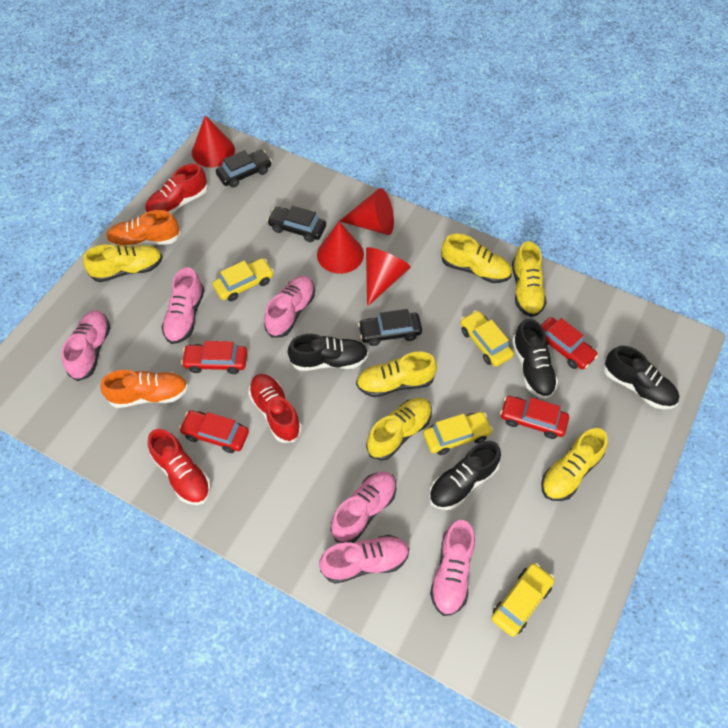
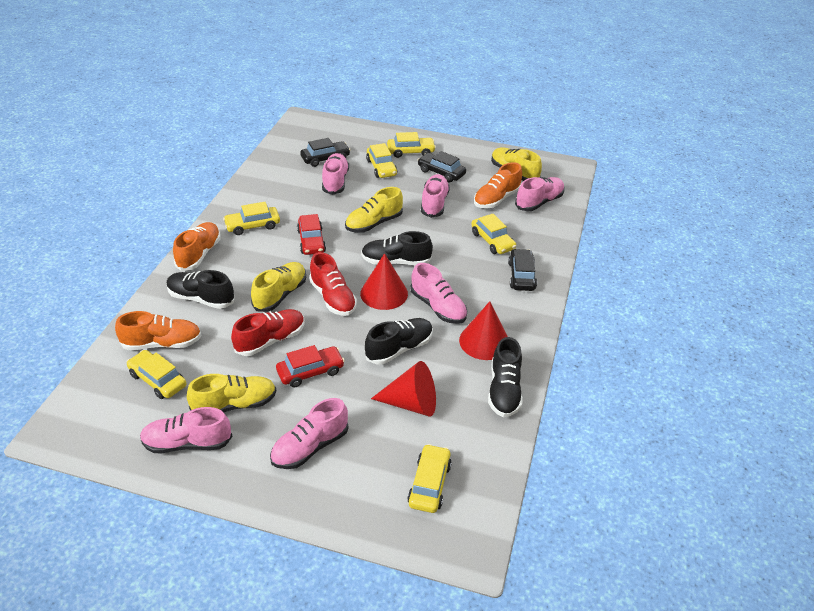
orange shoe: [100,370,188,408] [106,210,181,247] = 2 -> [115,311,201,350] [173,222,221,271] [474,162,522,208] = 3
red car: [179,410,249,453] [181,341,247,374] [500,396,569,439] [541,317,598,370] = 4 -> [276,345,345,387] [297,214,326,255] = 2
red cone: [192,115,235,168] [317,221,364,274] [340,188,394,235] [366,247,411,306] = 4 -> [360,253,408,310] [371,361,436,416] [459,301,508,360] = 3
red shoe: [145,163,208,214] [148,429,211,505] [248,374,302,443] = 3 -> [231,309,305,356] [309,252,357,316] = 2
yellow car: [212,258,274,301] [423,412,493,455] [460,310,514,367] [491,563,554,637] = 4 -> [127,350,186,399] [223,202,280,235] [366,143,397,178] [387,132,436,158] [407,444,452,513] [471,214,516,254] = 6
yellow shoe: [83,244,163,282] [356,351,437,397] [366,398,432,461] [441,234,512,283] [512,241,547,317] [541,428,608,501] = 6 -> [187,374,276,413] [251,262,306,312] [345,187,403,233] [491,148,542,181] = 4

